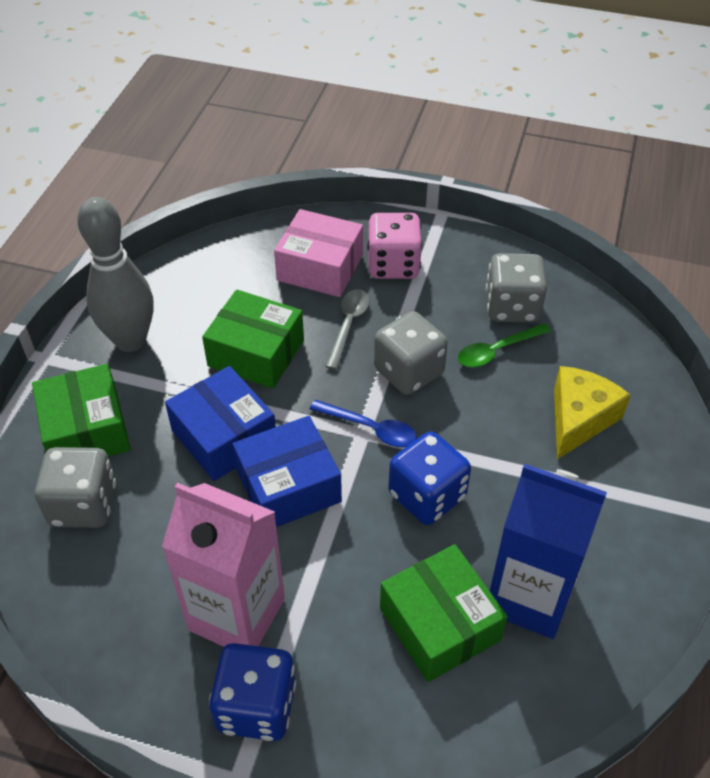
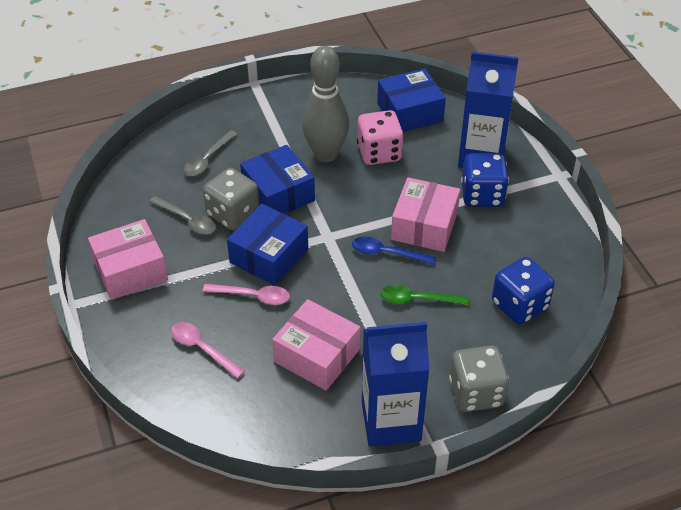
blue box: [165,366,276,481] [233,416,342,527] = 2 -> [227,204,308,286] [240,145,315,214] [377,68,446,132] = 3
blue carton: [490,464,607,639] = 1 -> [362,322,430,447] [458,52,519,168] = 2
green box: [32,364,131,457] [202,289,304,389] [380,544,508,682] = 3 -> none = 0
grey dice: [35,447,116,528] [374,311,448,395] [486,253,547,323] = 3 -> [203,168,259,230] [449,345,509,412] = 2
grey spoon: [325,289,370,370] = 1 -> [149,196,216,234] [184,130,237,176] = 2
pink box: [274,209,363,297] = 1 -> [88,219,168,300] [272,299,360,391] [391,177,460,252] = 3
pink carton: [162,483,285,647] = 1 -> none = 0
pink spoon: none = 0 -> [171,322,245,379] [203,284,290,305] = 2
yellow cheese: [554,366,631,459] = 1 -> none = 0

